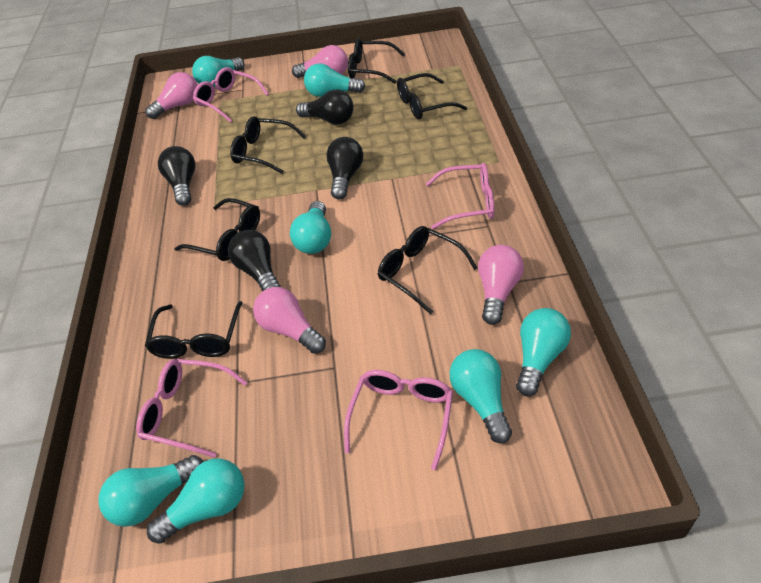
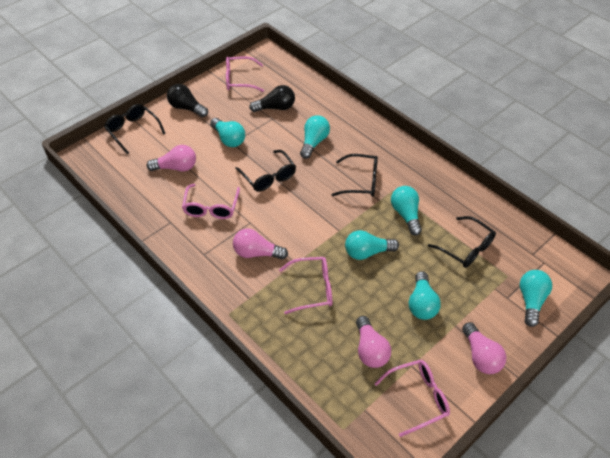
black glasses: [145,301,243,359] [174,198,260,261] [230,116,306,174] [348,39,405,83] [378,226,478,315] [397,73,467,120] = 6 -> [104,104,166,154] [235,150,296,192] [332,154,378,197] [428,216,496,268] = 4
black light bulb: [158,146,196,206] [228,230,281,291] [296,90,354,125] [326,137,363,200] = 4 -> [167,84,208,117] [249,85,295,112] = 2
turquoise light bulb: [98,455,204,527] [147,458,244,544] [192,56,244,87] [290,201,331,254] [304,63,365,97] [450,349,512,443] [516,308,571,396] = 7 -> [210,118,245,147] [300,115,330,159] [345,230,399,260] [391,186,422,236] [409,271,441,320] [520,270,552,327] = 6

